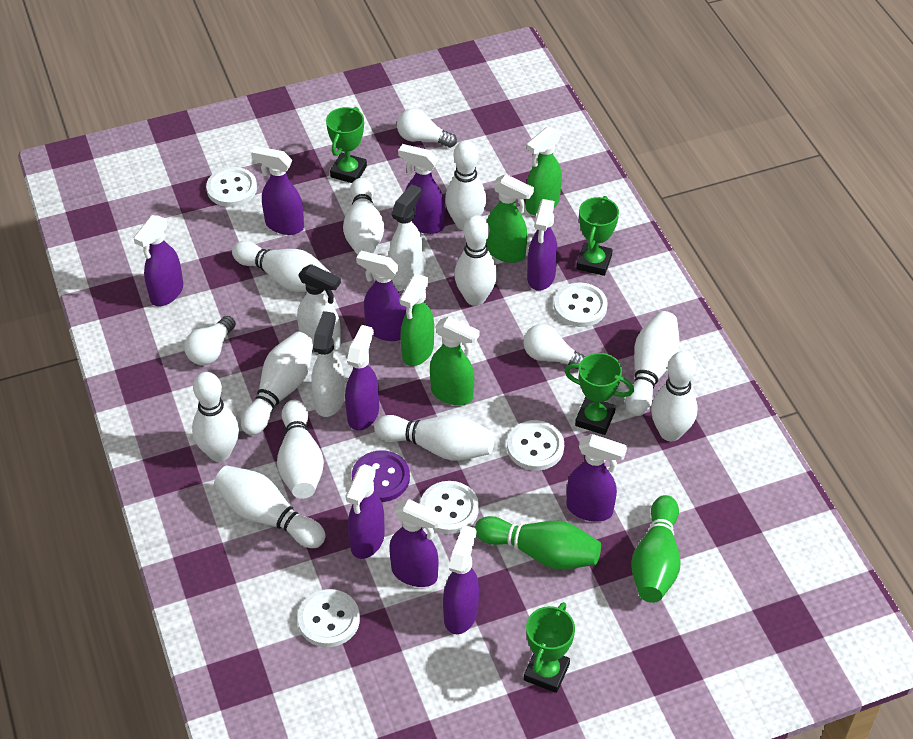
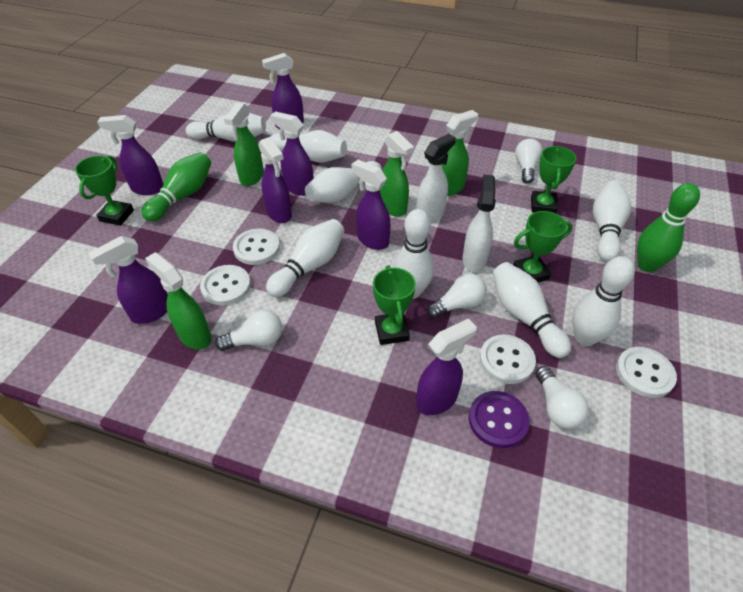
purple spray bottle: [134,215,183,306] [251,146,304,235] [345,325,379,430] [346,464,385,559] [356,251,406,341] [389,499,443,587] [398,144,445,234] [443,525,479,634] [527,199,558,291] [566,434,627,522] = 10 -> [89,236,168,324] [97,115,163,195] [258,137,292,223] [262,53,304,129] [270,111,314,196] [352,160,391,250] [416,319,477,415] = 7
white bowling pin: [192,372,239,462] [214,465,326,548] [232,241,331,292] [241,332,313,435] [277,400,324,499] [343,178,384,255] [374,415,495,461] [445,140,486,230] [454,215,497,306] [625,311,680,416] [651,351,698,441] = 11 -> [186,113,266,142] [266,219,345,297] [270,130,347,163] [305,161,382,203] [393,209,434,299] [493,262,571,358] [572,256,635,346] [593,181,631,261] = 8
white button: [206,167,257,207] [298,589,360,647] [420,481,479,534] [507,420,564,471] [554,283,608,327] = 5 -> [200,265,251,305] [233,229,280,265] [480,335,536,384] [616,347,677,398] = 4
white light bulb: [184,316,236,365] [397,108,457,148] [523,324,585,370] = 3 -> [215,310,282,351] [427,273,487,318] [515,139,543,184] [535,366,589,429] = 4
white spray bottle: [297,264,341,352] [311,311,345,417] [389,184,423,285] = 3 -> [416,134,456,223] [462,175,496,272] = 2

